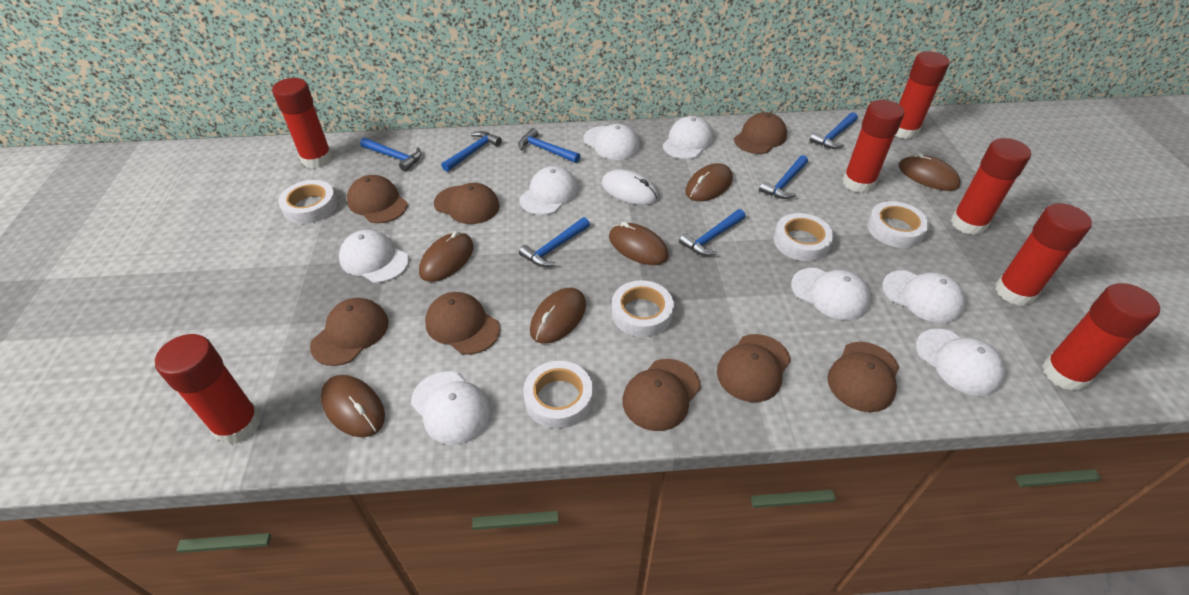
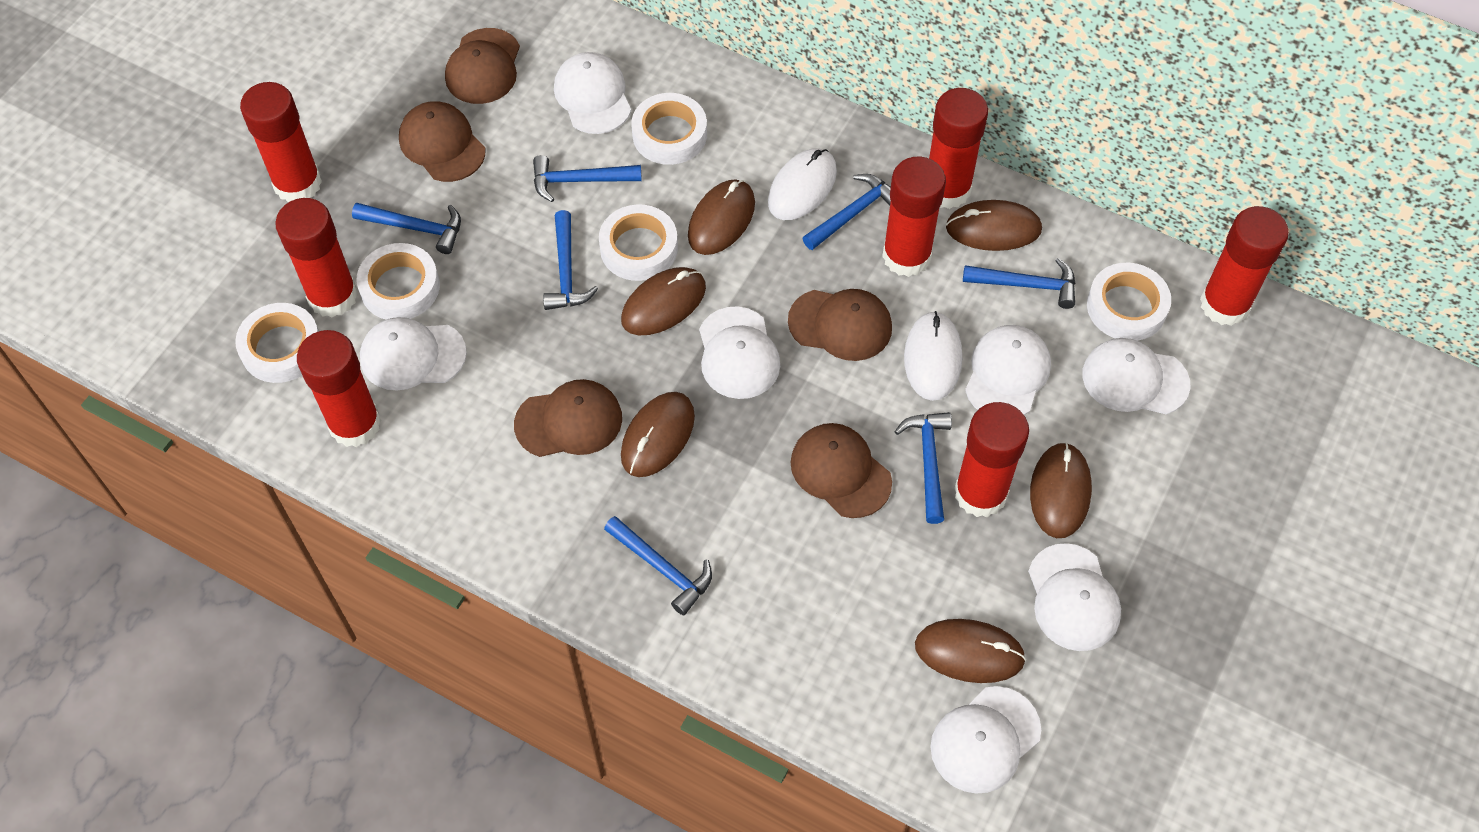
brown cap: [310,298,389,366] [347,175,408,223] [425,292,500,355] [434,183,500,224] [622,359,701,431] [717,334,791,402] [734,112,787,154] [827,342,899,412] = 8 -> [399,101,486,182] [445,28,520,104] [514,379,622,457] [788,289,892,361] [791,423,892,518] = 5
white cap: [339,230,409,283] [411,371,492,445] [520,166,579,215] [583,124,640,160] [663,116,714,159] [791,268,871,320] [882,270,966,323] [916,329,1005,396] = 8 -> [360,317,467,391] [554,52,631,134] [699,306,780,399] [930,686,1041,794] [965,325,1051,415] [1028,543,1121,651] [1082,338,1191,414] = 7
white mouse: [602,169,658,205] = 1 -> [768,148,837,220] [904,311,962,401] = 2

